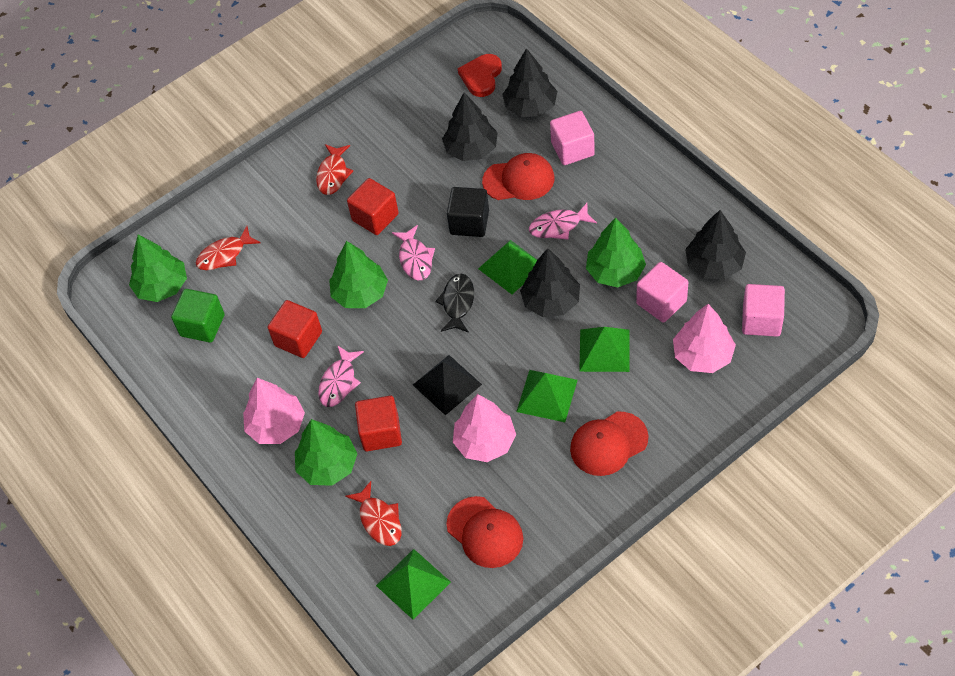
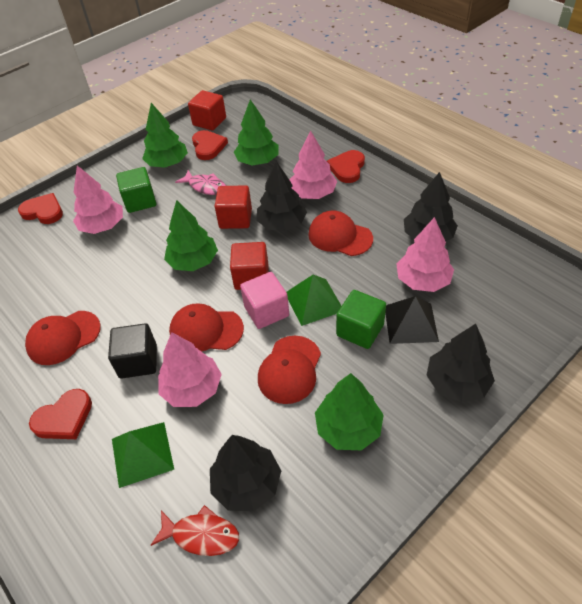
black fish: [435,274,474,333] = 1 -> none = 0
green cube: [171,289,225,343] = 1 -> [116,167,156,213] [336,290,386,349] = 2
green pyramid: [376,549,451,620] [478,240,537,294] [516,370,578,422] [579,327,630,372] = 4 -> [112,422,174,488] [286,275,341,326] = 2
pink cube: [550,111,595,165] [636,262,688,323] [742,284,785,337] = 3 -> [240,272,289,329] = 1
pink fish: [318,345,364,407] [392,225,435,280] [529,203,597,240] = 3 -> [175,170,226,195] = 1
pink tree: [243,378,305,444] [453,394,516,462] [673,304,736,373] = 3 -> [73,165,123,234] [158,332,222,407] [289,130,337,199] [396,217,454,292] = 4
red cap: [446,496,523,568] [482,153,554,200] [570,411,648,476] = 3 -> [25,311,101,365] [169,304,244,352] [258,336,321,404] [308,211,373,256] = 4
red fish: [196,226,260,270] [316,144,353,195] [345,481,402,546] = 3 -> [151,505,239,556] = 1
red heart: [458,54,502,97] = 1 -> [18,193,63,224] [29,389,92,439] [192,130,228,160] [327,150,365,183] = 4

